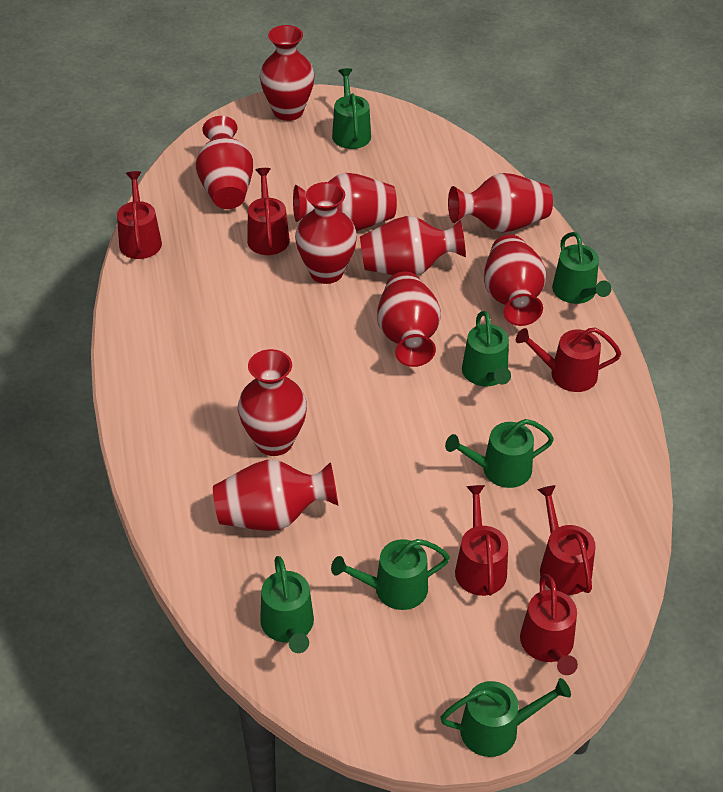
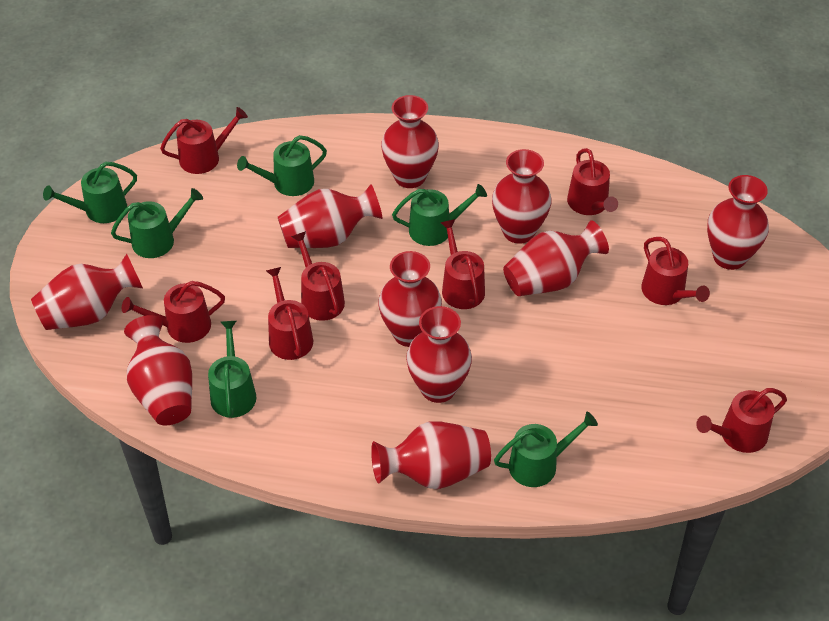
green watering can: [260,556,314,653] [331,539,450,610] [332,68,371,149] [440,678,571,757] [445,419,554,488] [462,311,511,386] [552,232,611,304] = 7 -> [43,162,137,223] [111,188,203,258] [208,321,256,418] [237,135,327,196] [392,184,487,246] [494,412,598,487] = 6
red watering can: [117,171,162,259] [247,168,290,255] [455,485,508,596] [516,327,621,392] [520,574,578,675] [537,485,596,595] = 6 -> [122,281,225,343] [160,107,248,174] [266,267,313,360] [291,231,345,321] [441,219,485,309] [567,148,618,215] [641,237,710,305] [696,388,787,453] = 8

